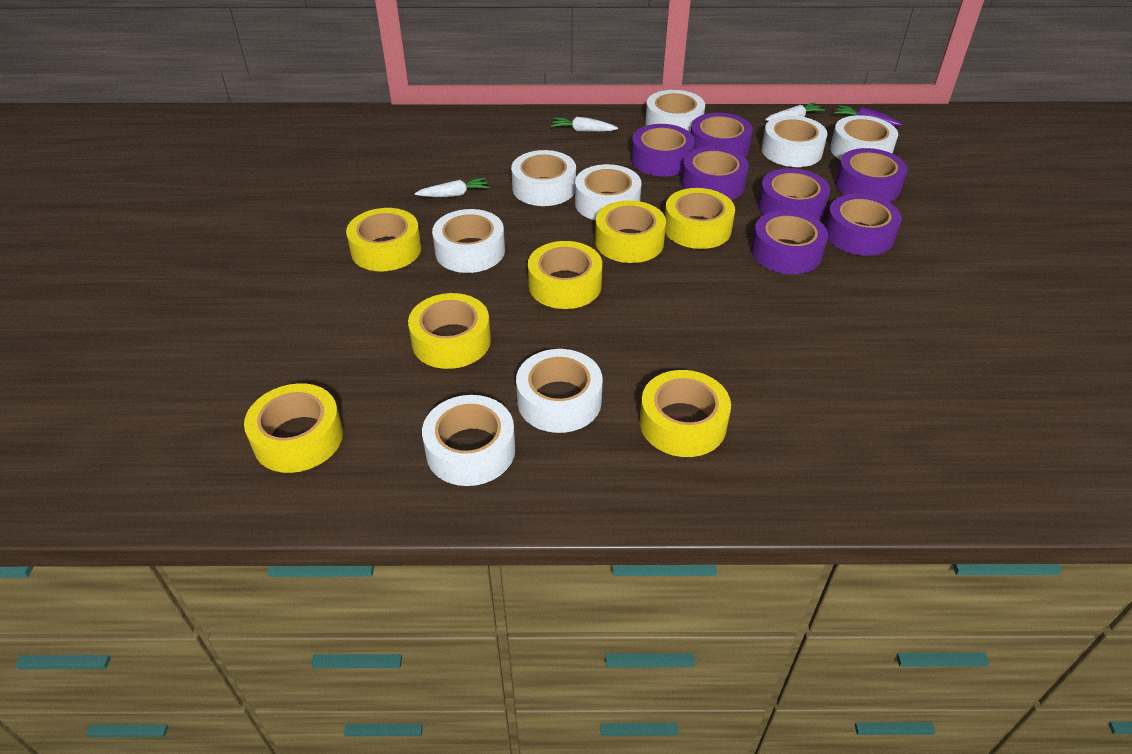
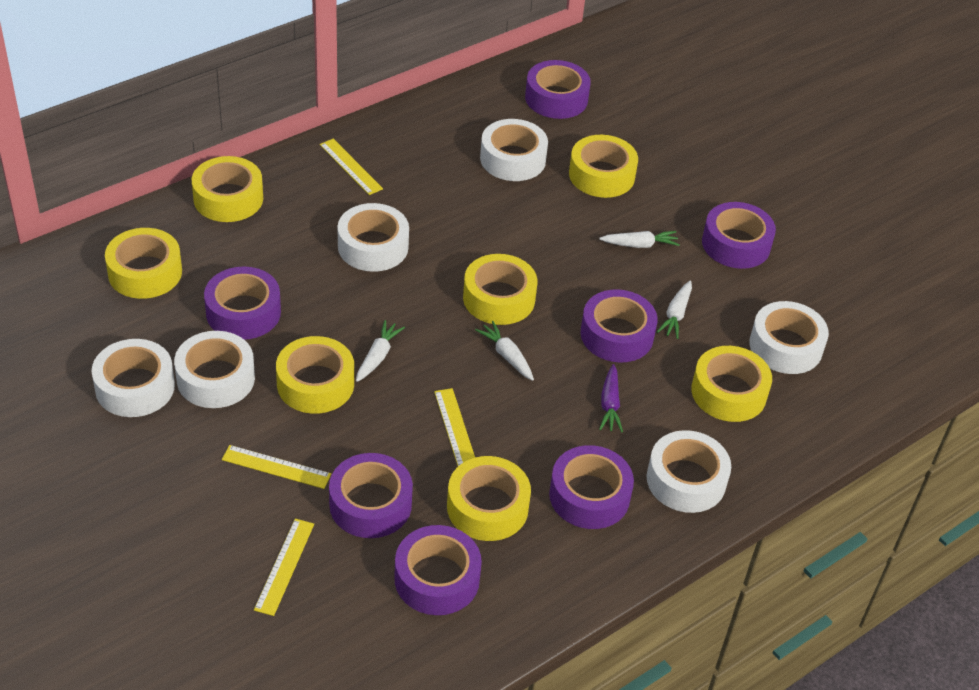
white carrot: [415,177,490,197] [551,117,618,132] [765,102,825,121] = 3 -> [356,320,405,382] [475,321,534,381] [599,231,680,248] [657,281,692,339] = 4
white tape: [422,395,515,486] [432,209,505,273] [511,150,576,206] [516,349,603,433] [575,164,641,221] [645,90,705,133] [761,115,827,167] [830,115,898,160] = 8 -> [92,339,175,417] [174,331,255,408] [338,203,409,272] [480,119,548,181] [647,430,731,513] [749,301,829,374] = 6
yellow ruler: none = 0 -> [222,445,331,489] [254,519,314,616] [320,139,383,195] [434,388,475,466] = 4

